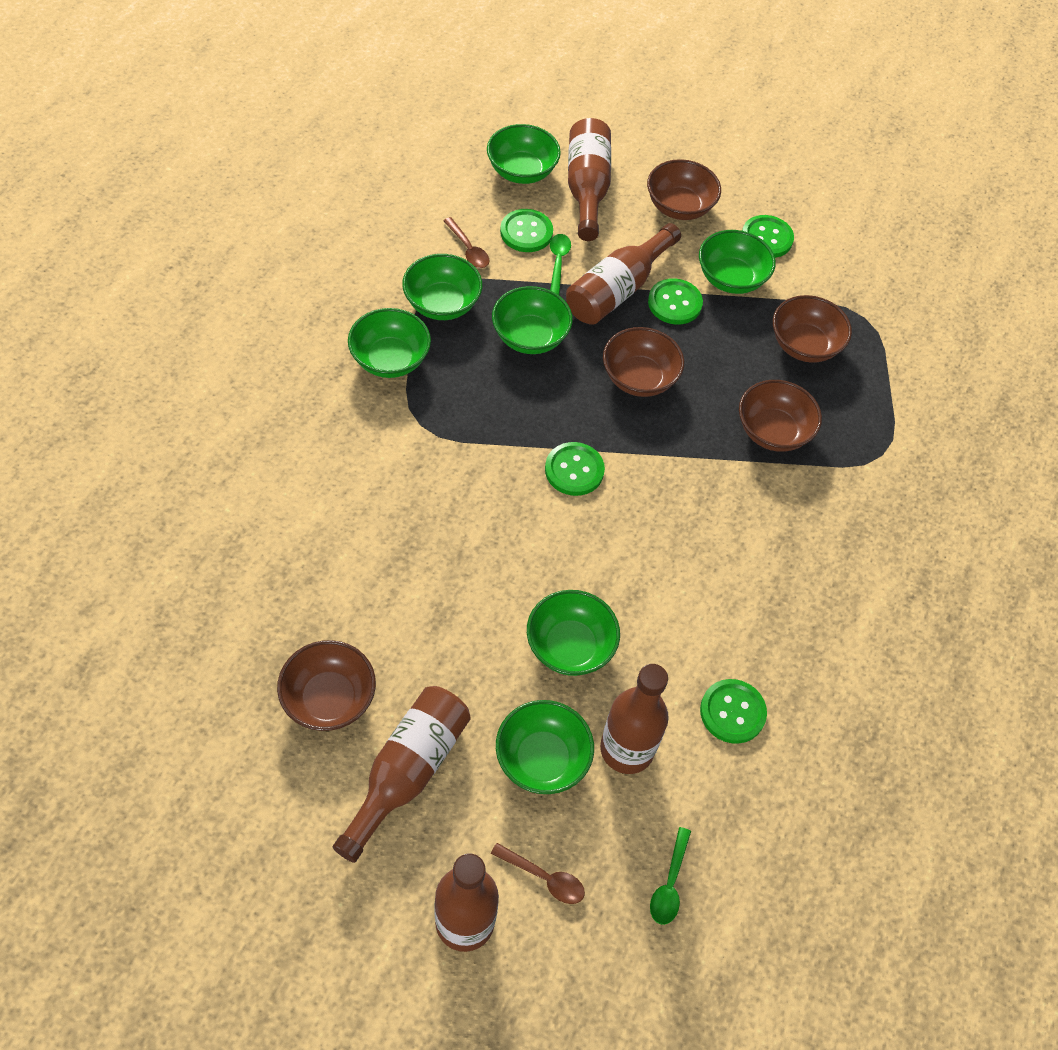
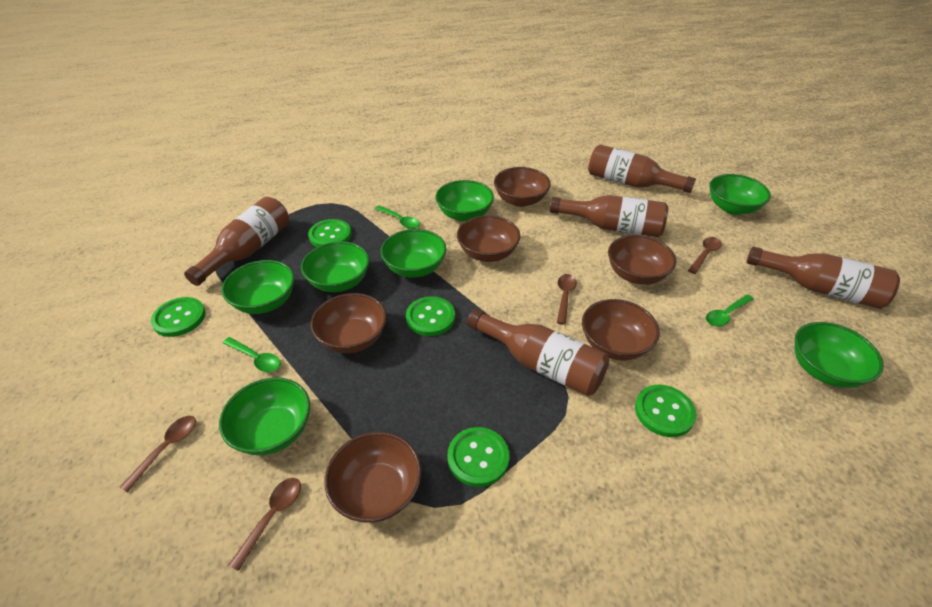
brown bowl: [277,640,376,731] [603,327,684,397] [647,159,721,220] [739,380,822,452] [773,295,852,363] = 5 -> [311,293,387,353] [324,432,422,523] [457,215,520,262] [494,167,551,207] [582,299,660,361] [608,235,676,285] = 6
brown spoon: [443,217,489,268] [491,843,585,904] = 2 -> [119,416,196,492] [229,478,301,571] [557,274,577,325] [688,237,722,274] = 4
green spoon: [550,234,571,295] [650,827,691,925] = 2 -> [223,337,281,372] [375,205,420,229] [706,294,754,327] = 3

